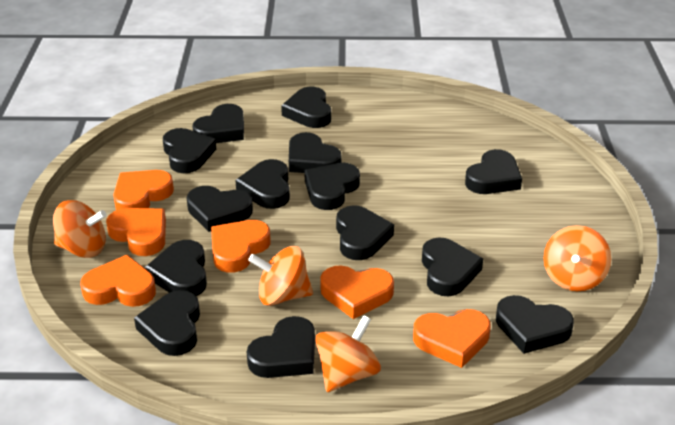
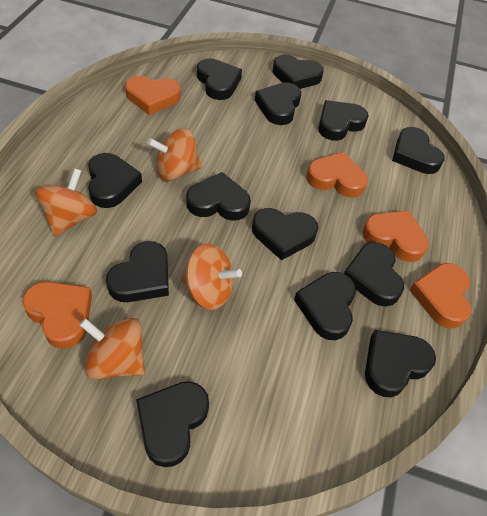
black heart: [134,290,200,356] [145,240,207,296] [163,128,216,173] [187,186,253,232] [192,104,244,143] [235,159,290,209] [247,316,315,378] [281,87,331,128] [289,132,342,173] [304,163,360,210] [336,205,394,260] [422,238,483,296] [465,149,522,194] [496,295,574,354] = 14 -> [88,153,142,208] [106,241,169,302] [136,381,209,467] [187,172,251,221] [197,59,242,100] [252,208,318,260] [255,82,301,125] [273,54,324,89] [294,272,356,340] [318,100,369,141] [344,242,404,307] [365,330,436,397] [392,127,444,174] = 13
orange heart: [80,255,156,307] [106,208,166,256] [113,170,174,210] [211,220,271,273] [320,265,394,319] [413,309,491,368] = 6 -> [22,282,92,349] [125,76,180,115] [306,152,368,198] [362,211,429,262] [410,263,471,329] = 5

